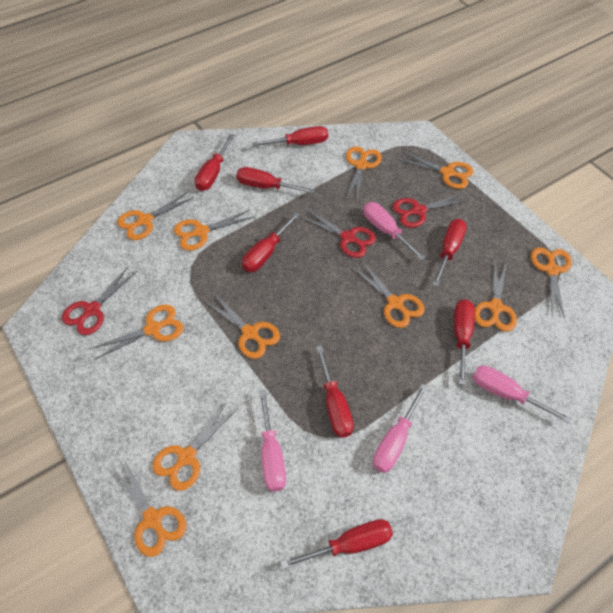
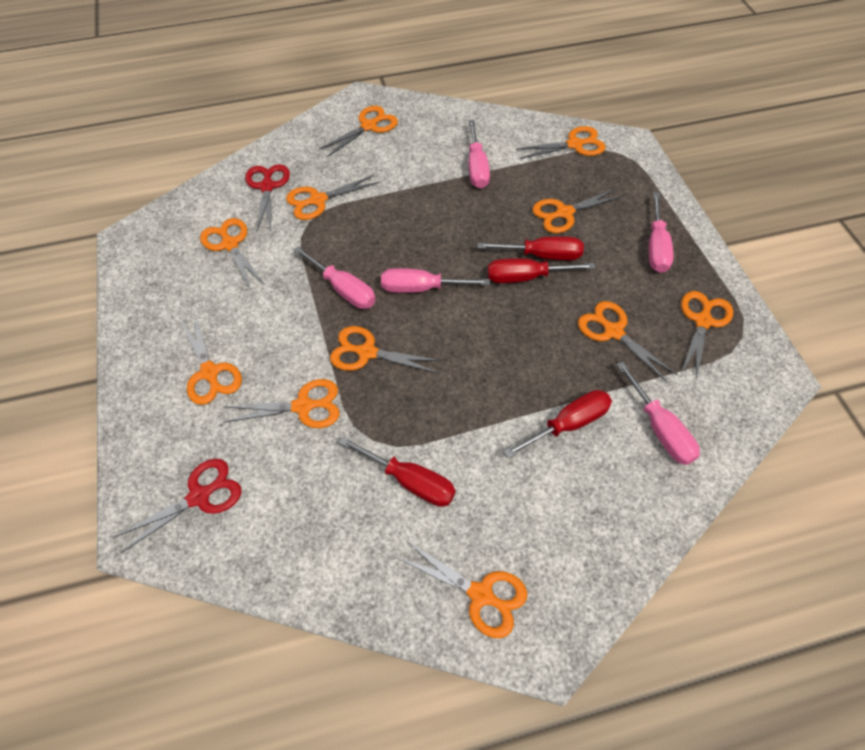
pink screwdriver: [259,390,286,492] [363,202,426,261] [373,384,428,473] [472,366,572,424] = 4 -> [293,246,376,309] [381,268,490,293] [469,120,490,189] [616,362,700,465] [649,192,674,273] = 5
red scissors: [62,267,137,335] [299,209,376,258] [392,193,470,228] = 3 -> [113,459,242,553] [245,164,290,231] = 2
red screwdriver: [195,134,235,191] [236,167,315,194] [242,212,300,272] [252,126,328,147] [281,519,393,569] [316,346,354,438] [432,219,467,287] [454,299,475,385] = 8 -> [339,436,456,507] [477,236,584,260] [488,258,596,283] [503,390,612,458] = 4

